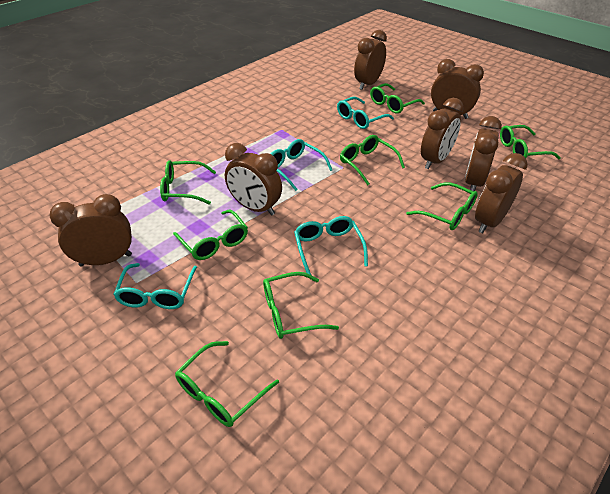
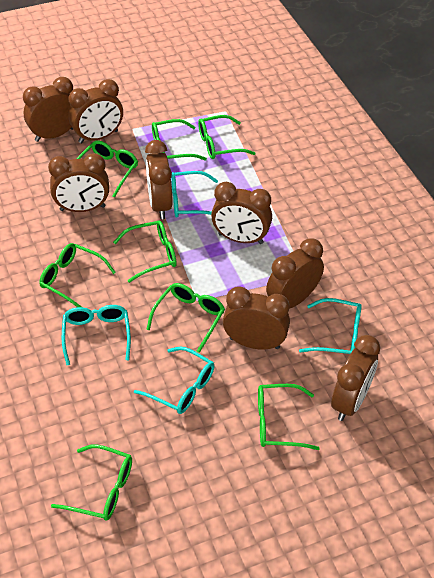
brown clock: [49,194,132,267] [225,143,282,216] [354,30,387,90] [421,98,464,169] [431,59,484,119] [465,116,502,191] [475,153,528,233] = 7 -> [23,77,73,142] [48,153,109,212] [68,79,123,143] [145,140,173,219] [211,182,272,244] [223,286,290,350] [266,238,324,308] [331,335,380,421] = 8

